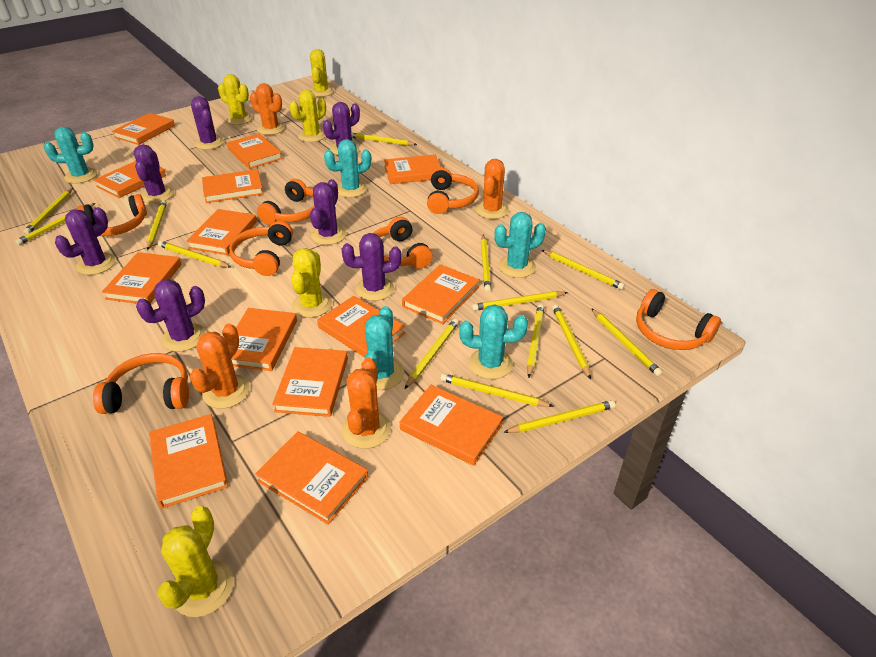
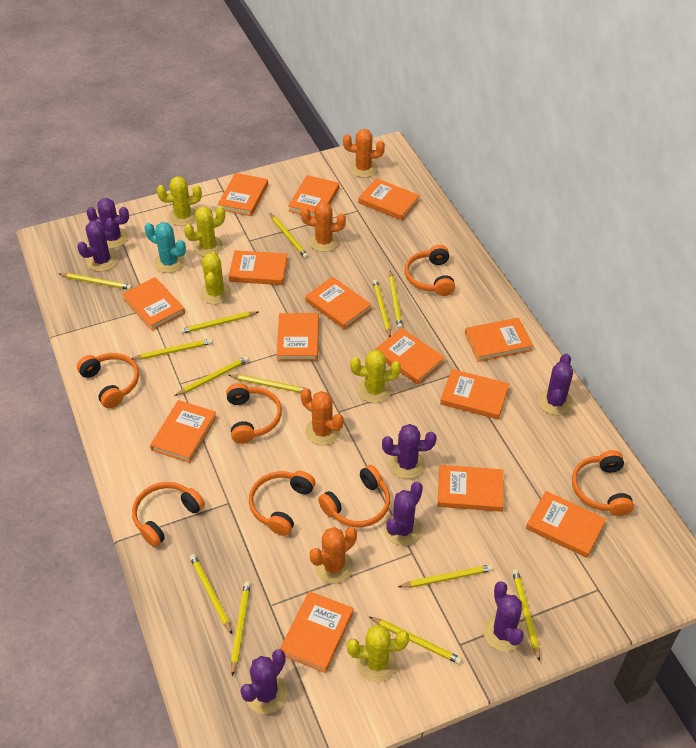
turquoise cactus: [44,127,97,184] [324,139,371,198] [361,306,404,390] [459,304,528,379] [494,212,546,278] = 5 -> [145,222,186,273] = 1
yellow pencil: [15,203,95,245] [24,188,73,234] [147,200,167,250] [158,241,231,268] [352,133,417,146] [405,319,459,389] [440,374,554,407] [472,291,568,311] [481,235,491,292] [503,400,615,433] [527,304,544,378] [542,250,625,290] [552,305,591,379] [591,308,663,376] = 14 -> [59,273,132,290] [131,339,213,360] [174,356,249,396] [180,311,258,334] [190,554,232,634] [228,374,310,393] [231,582,251,676] [270,213,308,259] [369,617,462,664] [373,279,391,337] [389,271,403,329] [398,564,493,588] [512,569,540,662] = 13

